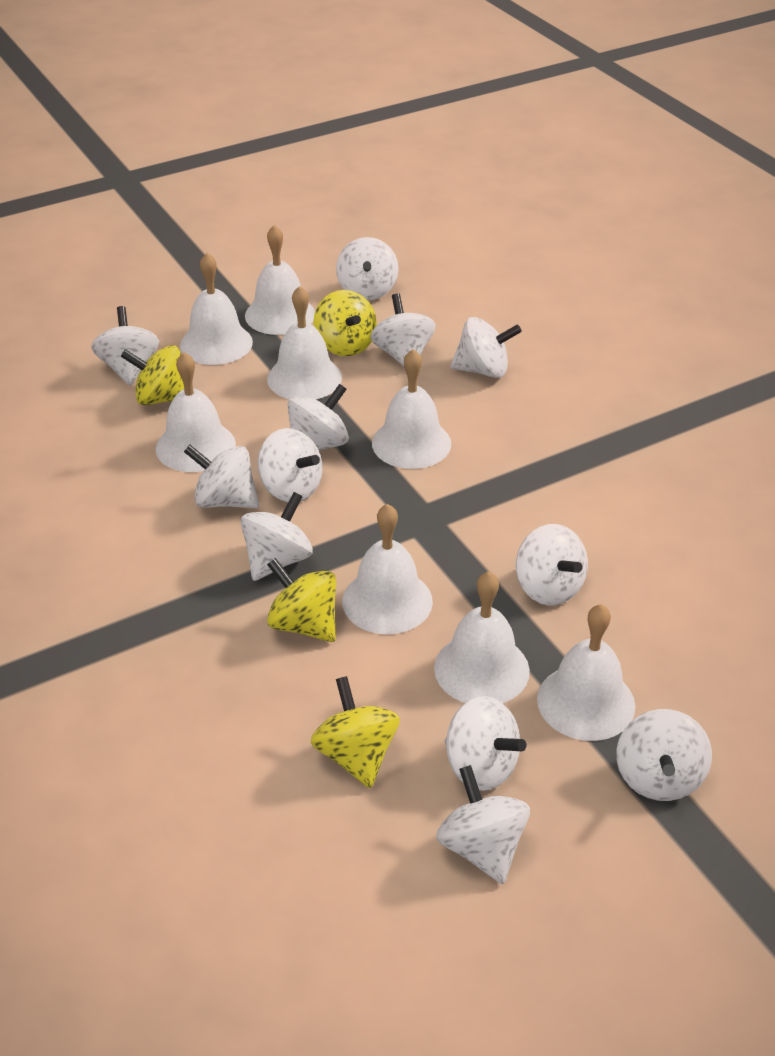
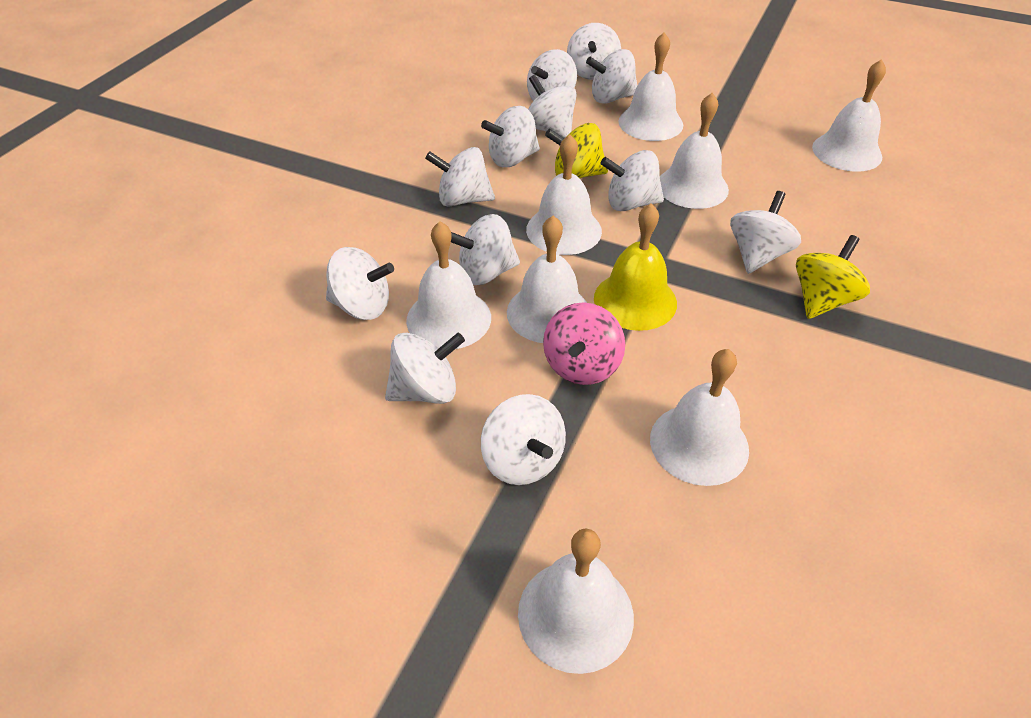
pink spinning top: none = 0 -> [543,302,625,385] = 1
yellow bell: none = 0 -> [594,204,677,331] = 1
yellow spinning top: [121,345,184,405] [267,558,336,642] [310,676,400,788] [314,290,377,356] = 4 -> [545,123,608,178] [796,235,870,319] = 2

